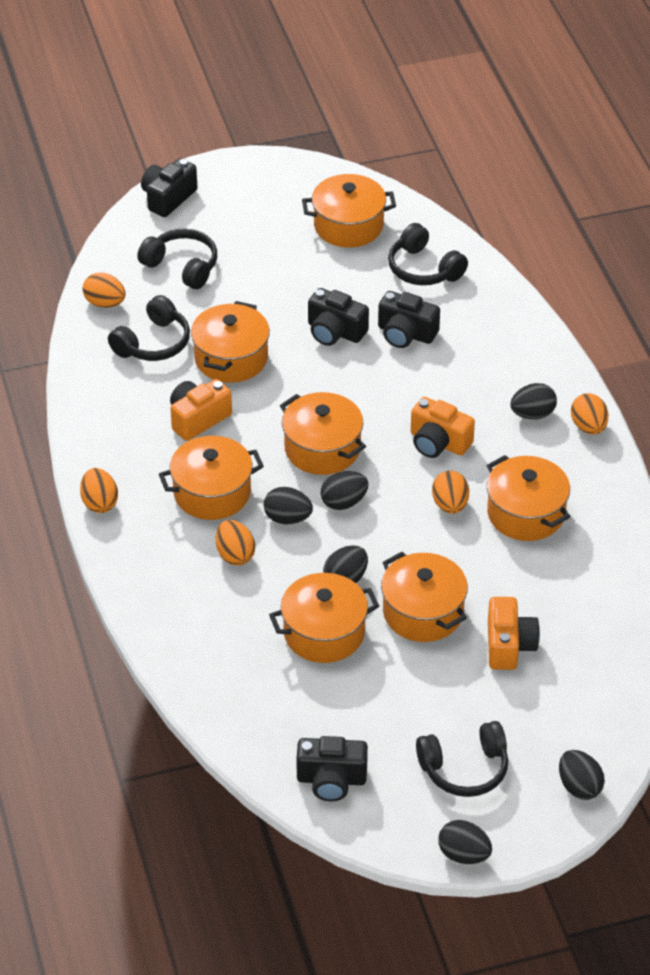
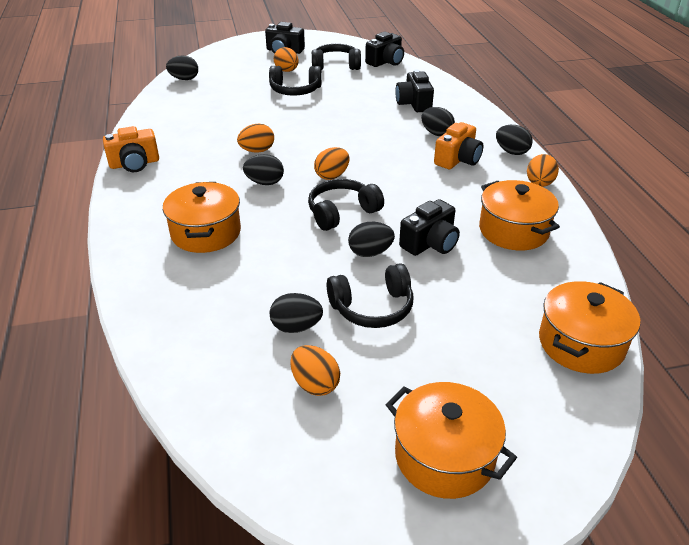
orange camera: [170,379,232,441] [411,397,475,458] [488,597,540,670] = 3 -> [103,126,159,172] [434,122,483,169] = 2
orange pot: [159,436,264,520] [191,301,270,383] [269,573,379,663] [280,392,366,475] [302,174,396,247] [381,552,468,642] [487,455,570,541] = 7 -> [163,182,241,253] [385,382,517,499] [479,180,560,250] [539,281,640,374] = 4

